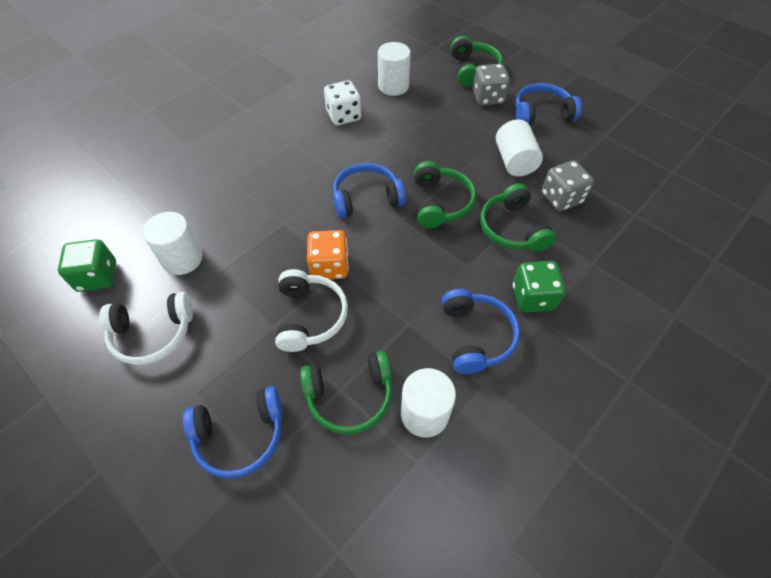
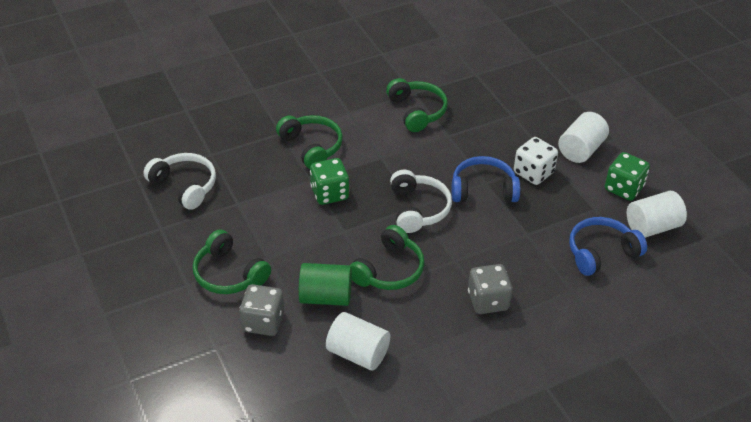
blue headphones: [183,386,283,479] [333,163,406,218] [442,289,520,374] [515,83,582,125] = 4 -> [452,156,520,202] [569,217,647,276] = 2
green cylinder: none = 0 -> [299,263,352,306] = 1
orange dice: [307,230,349,279] = 1 -> none = 0
white cylinder: [143,212,203,275] [378,42,411,96] [401,368,456,438] [496,119,543,177] = 4 -> [326,312,390,370] [558,112,609,163] [627,191,687,238] = 3

